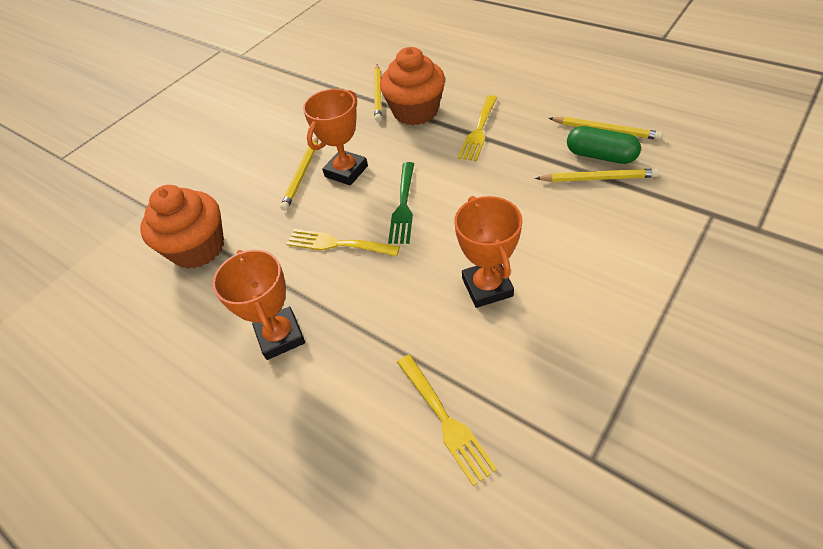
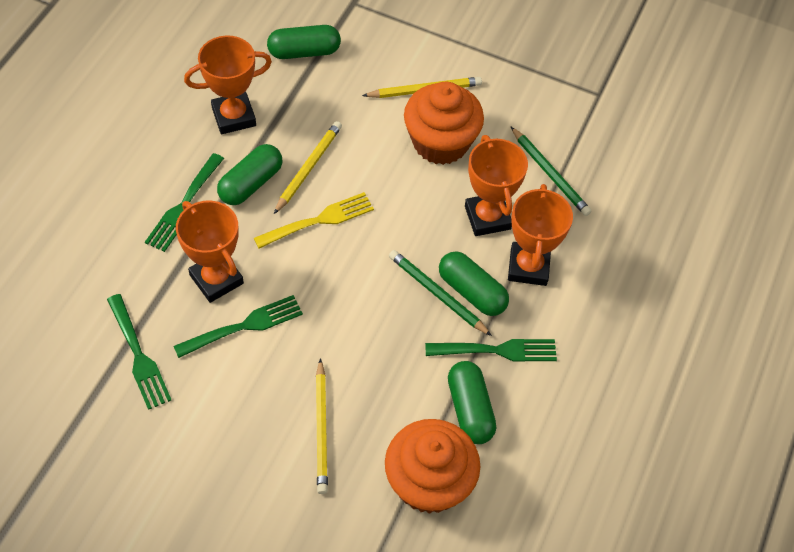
green capsule: [567,126,641,164] = 1 -> [217,144,282,205] [267,25,341,59] [439,251,509,316] [448,361,496,444] = 4
green fork: [388,162,414,244] = 1 -> [107,294,171,410] [145,153,224,252] [174,295,303,358] [425,339,557,362] = 4
green pencil: none = 0 -> [389,250,492,336] [511,127,592,216] = 2
orange trophy: [212,250,305,360] [303,89,368,186] [455,196,523,308] = 3 -> [176,200,244,303] [184,35,272,134] [465,135,528,236] [508,184,573,286] = 4
yellow fork: [286,229,400,256] [397,354,497,486] [458,95,497,161] = 3 -> [254,192,374,249] = 1
yellow pencil: [280,136,318,211] [374,64,382,122] [535,169,659,182] [549,117,663,140] = 4 -> [274,121,342,214] [316,358,328,494] [362,77,482,98] = 3

